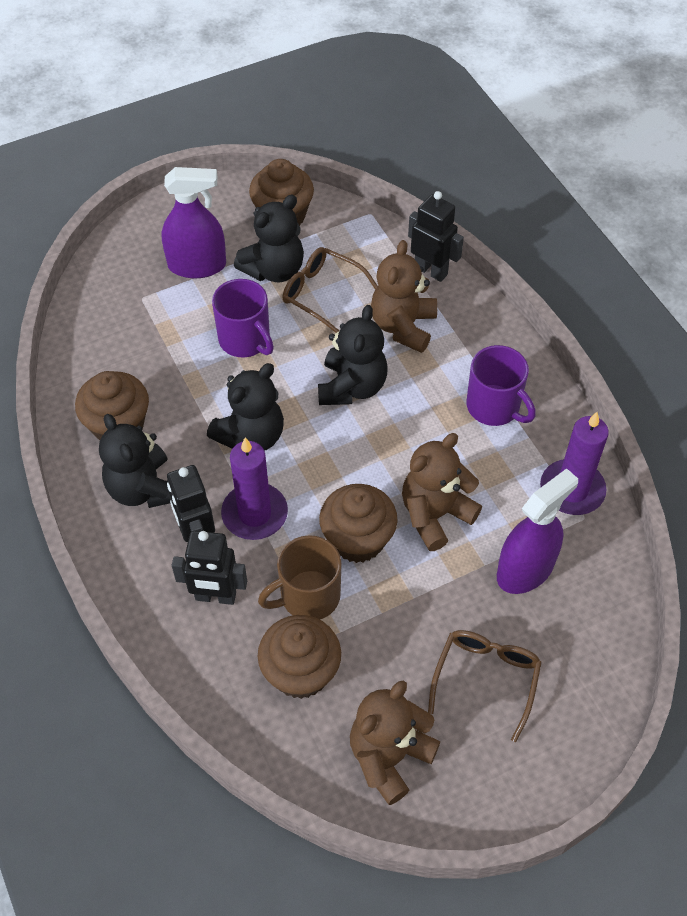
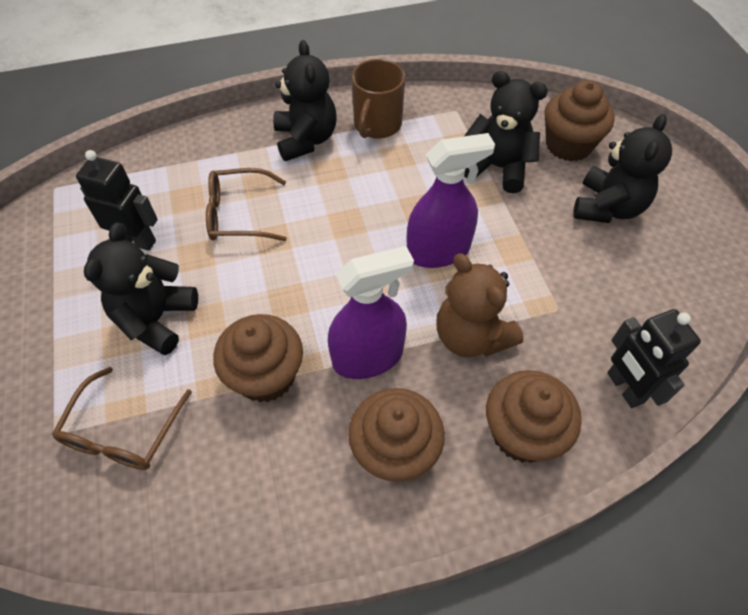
black robot: [167,465,215,542] [172,531,247,605] [408,191,464,282] = 3 -> [76,150,158,251] [607,309,701,408] = 2
brown teddy bear: [350,680,440,805] [371,240,437,353] [402,433,482,551] = 3 -> [436,253,523,358] = 1
purple candle: [221,437,288,540] [540,412,609,515] = 2 -> none = 0
purple mug: [212,279,274,358] [466,345,536,426] = 2 -> none = 0

